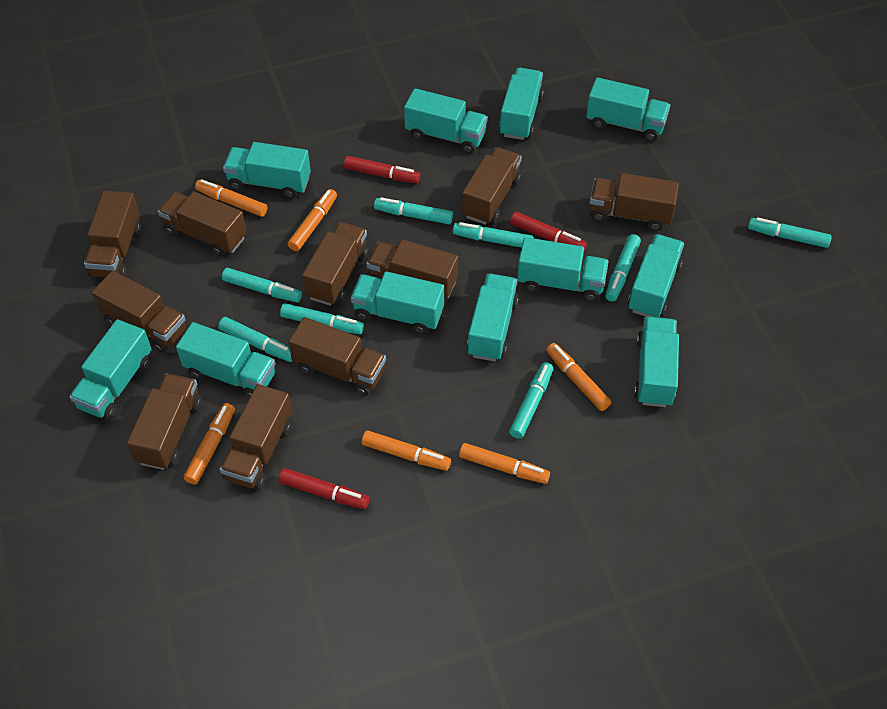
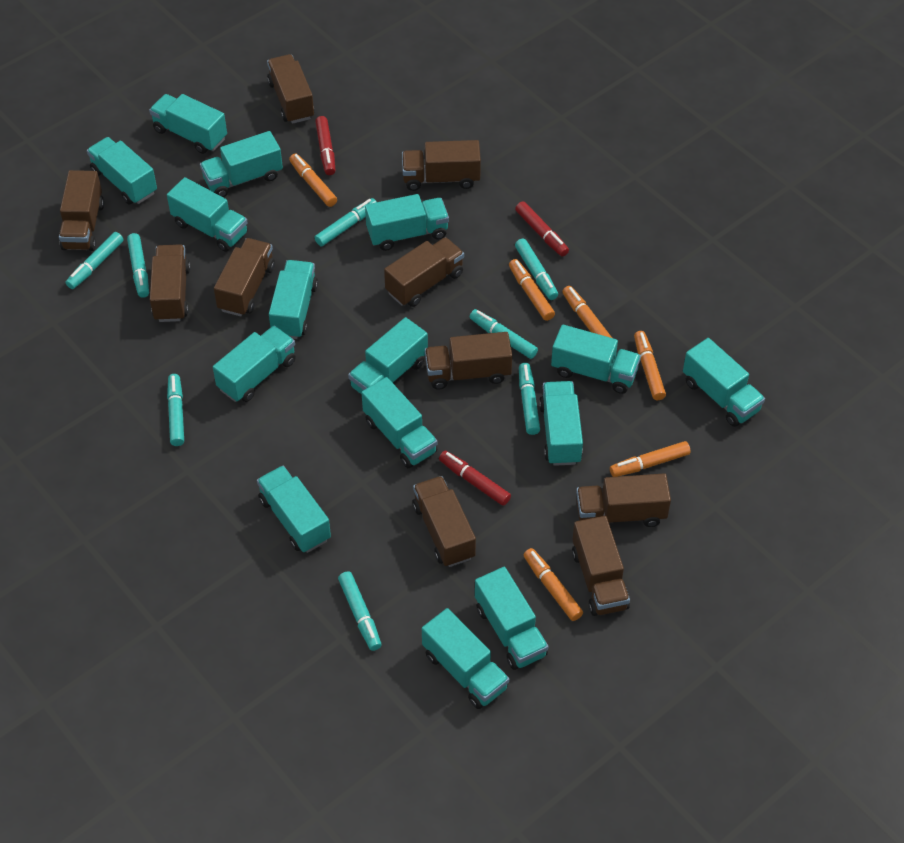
turquoise truck: [69,319,152,420] [176,322,275,398] [223,142,311,198] [351,271,444,334] [404,88,488,154] [467,274,519,362] [499,68,544,140] [517,237,609,302] [586,77,670,142] [628,234,684,317] [634,317,679,407] = 11 -> [87,137,157,205] [149,94,227,154] [167,177,248,252] [200,131,283,197] [213,326,296,402] [257,466,331,553] [269,260,318,339] [348,317,428,395] [362,377,437,468] [365,194,449,251] [422,608,509,709] [475,567,548,670] [539,381,583,466] [551,324,641,394] [683,338,765,427] = 15

